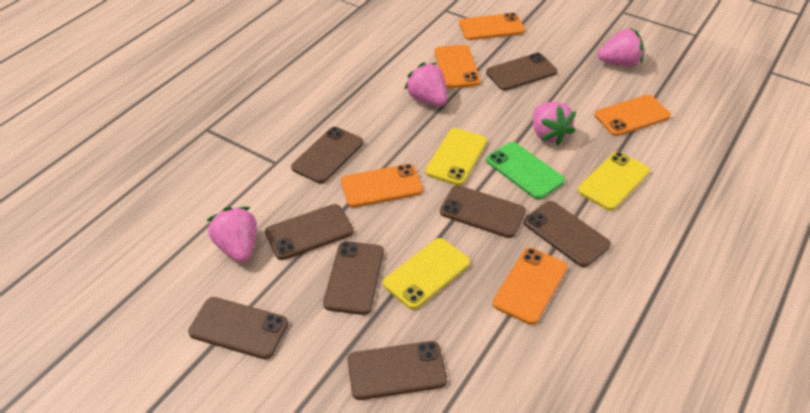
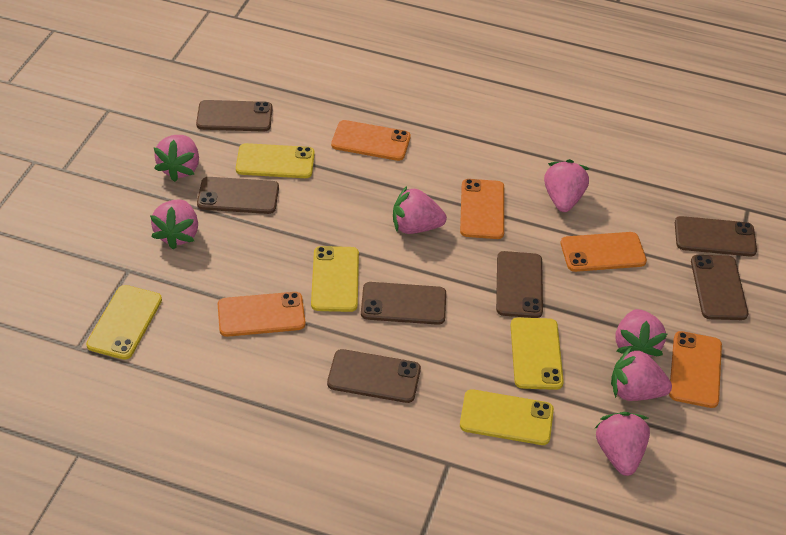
brown phone: [188,297,288,359] [265,204,353,260] [291,127,363,183] [323,241,384,315] [348,341,447,400] [440,185,526,238] [486,53,557,91] [524,201,611,267] = 8 -> [196,100,273,132] [197,177,279,214] [327,349,421,403] [361,282,446,325] [496,251,543,318] [675,216,757,256] [691,255,748,320] = 7
green phone: [486,142,565,200] = 1 -> none = 0
pink strawberry: [206,207,257,263] [404,62,447,107] [533,102,576,145] [598,28,644,67] = 4 -> [150,199,198,250] [154,135,199,182] [393,186,447,234] [544,159,590,212] [595,412,650,476] [611,346,672,401] [616,309,667,357] = 7
yellow phone: [383,238,470,310] [425,128,487,185] [578,152,650,210] = 3 -> [86,285,162,360] [236,143,315,178] [311,246,359,312] [460,389,554,445] [510,317,564,390] = 5

